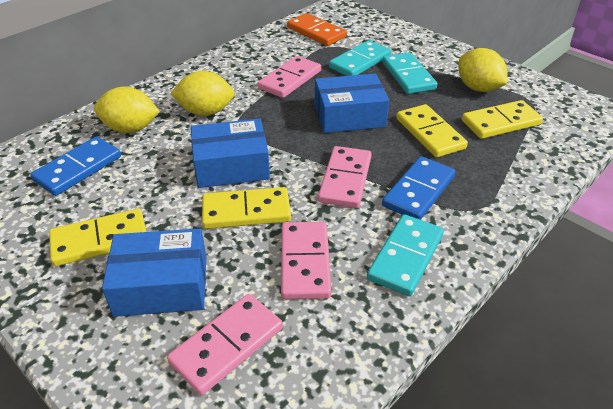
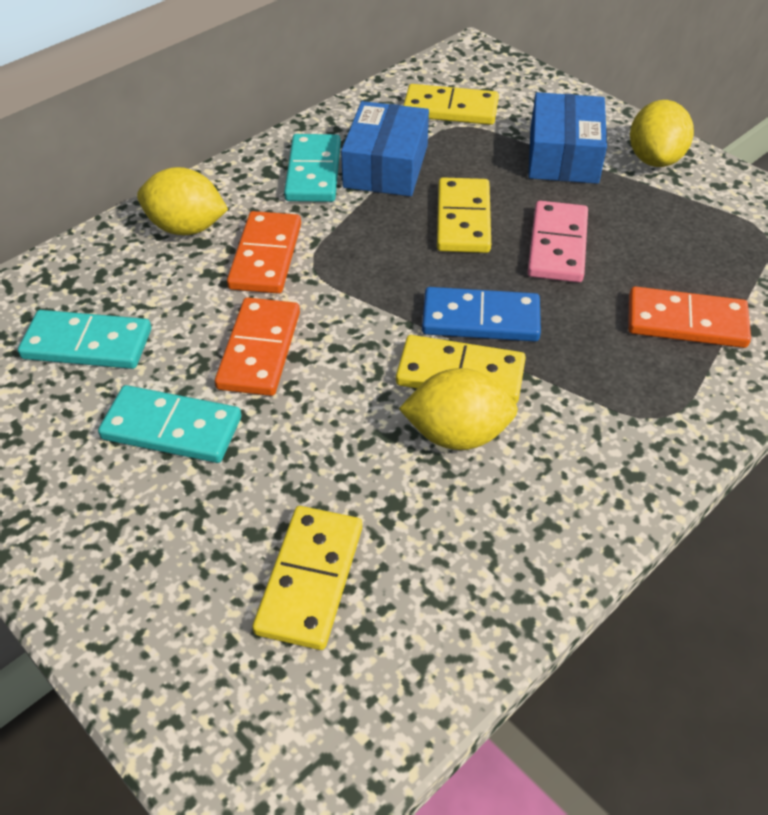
blue box: [102,228,206,317] [191,118,270,188] [315,73,389,133] = 3 -> [341,101,429,196] [528,92,607,184] = 2
blue domino: [30,136,121,196] [382,156,456,220] = 2 -> [422,287,541,341] = 1
orange domino: [287,13,347,46] = 1 -> [215,297,300,396] [227,211,301,294] [628,286,751,348] = 3
pink domino: [167,294,283,395] [258,56,321,98] [281,222,331,299] [318,146,372,208] = 4 -> [528,201,588,282] = 1

